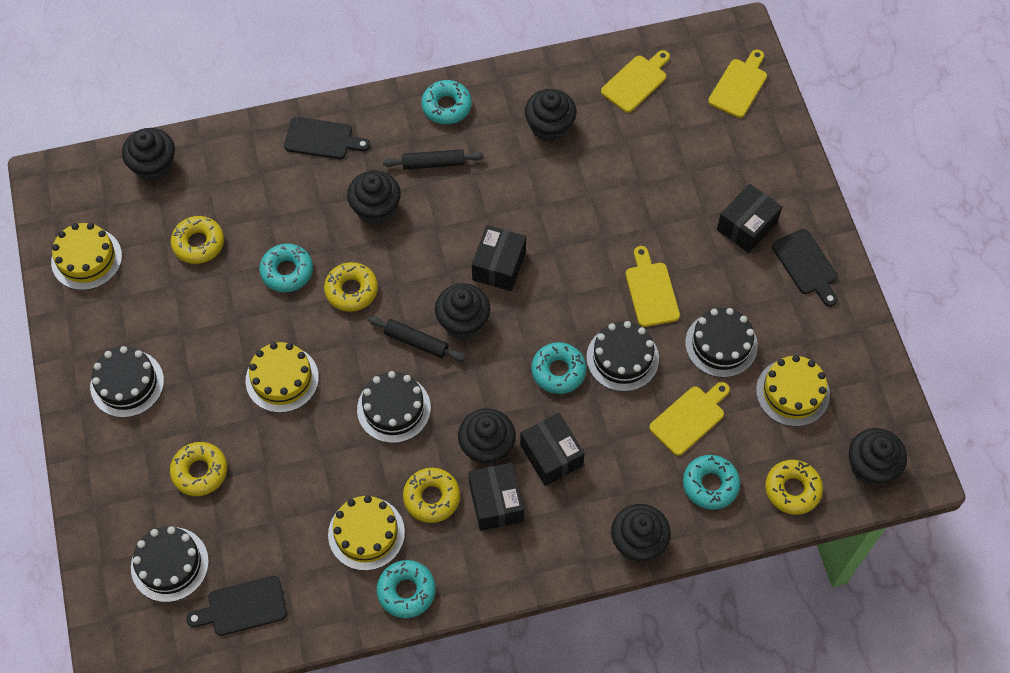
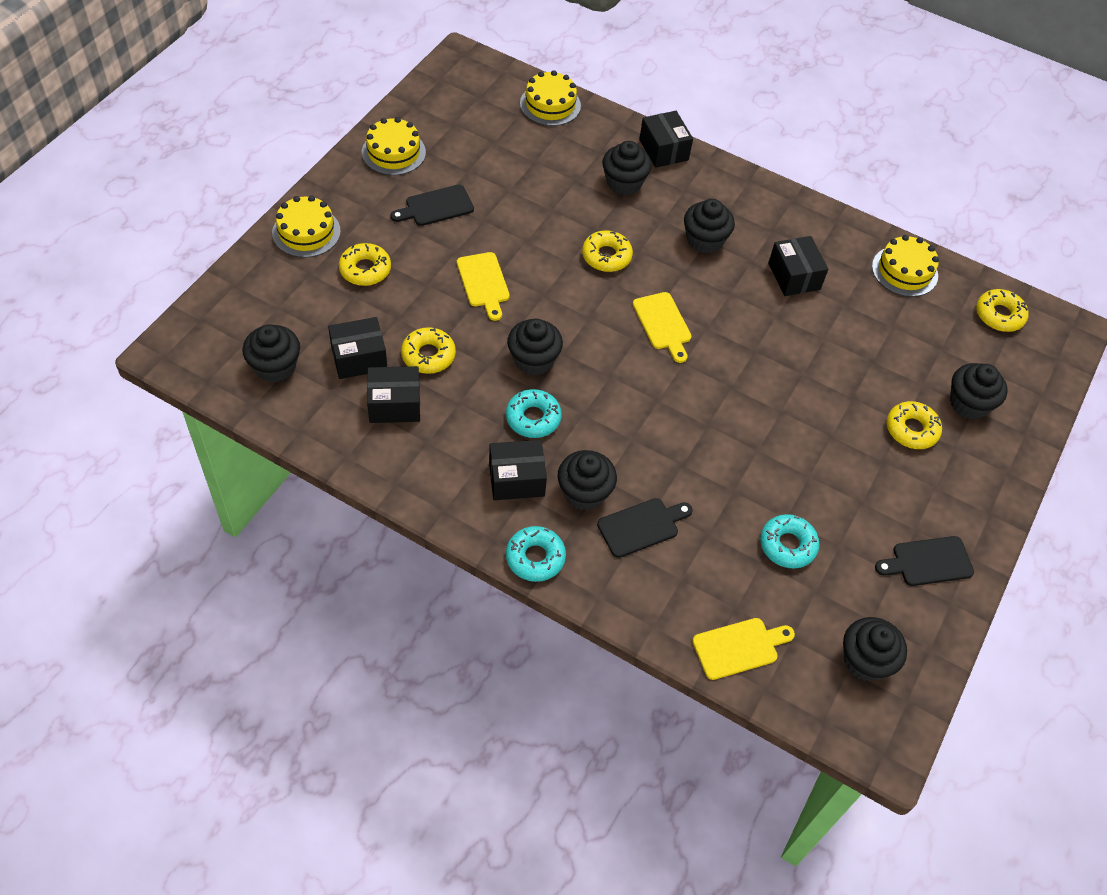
black box: [468,462,524,531] [472,225,526,291] [520,413,585,486] [717,184,782,253] = 4 -> [328,317,387,379] [367,366,420,423] [489,440,547,500] [639,111,693,168] [768,236,828,296] = 5
black cake: [90,346,164,418] [131,526,209,602] [357,371,431,443] [586,321,659,392] [685,308,758,378] = 5 -> none = 0
black rolling pin: [368,316,465,361] [383,149,484,170] = 2 -> none = 0
turquoise donut: [259,244,313,292] [377,560,436,618] [421,80,472,124] [531,342,586,394] [683,455,740,510] = 5 -> [506,389,562,438] [506,526,566,582] [760,514,820,569] = 3
yellow cutting board: [601,50,670,113] [626,246,680,327] [649,382,730,456] [708,50,767,118] = 4 -> [457,252,510,321] [633,292,692,363] [692,618,795,680] = 3

